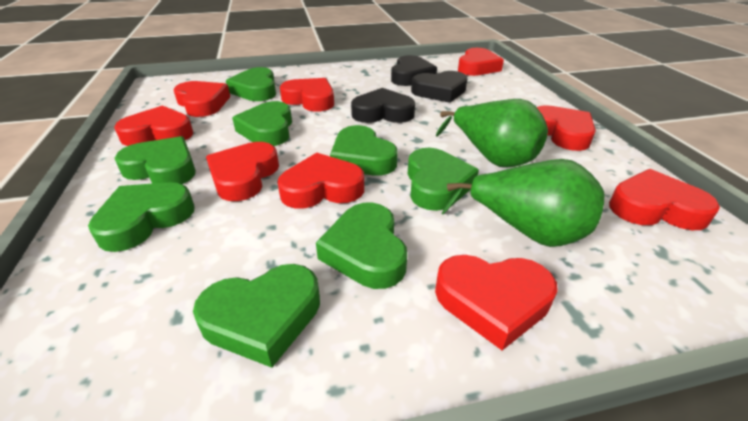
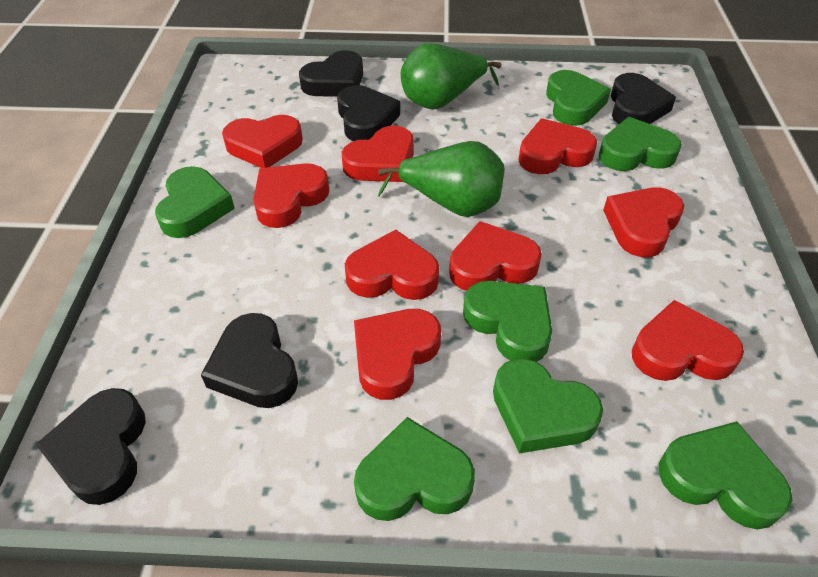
black heart: [351,88,415,123] [391,55,437,86] [411,71,467,103] = 3 -> [35,388,146,505] [201,313,298,408] [299,50,363,97] [337,85,400,141] [611,73,676,124] = 5
green heart: [88,182,195,252] [115,136,196,184] [193,264,320,368] [226,67,276,101] [232,101,292,146] [316,203,407,289] [330,125,398,176] [408,148,479,211] = 8 -> [155,166,235,238] [354,417,475,521] [463,281,552,362] [493,358,603,453] [546,70,611,126] [599,117,682,171] [659,421,793,530] = 7

